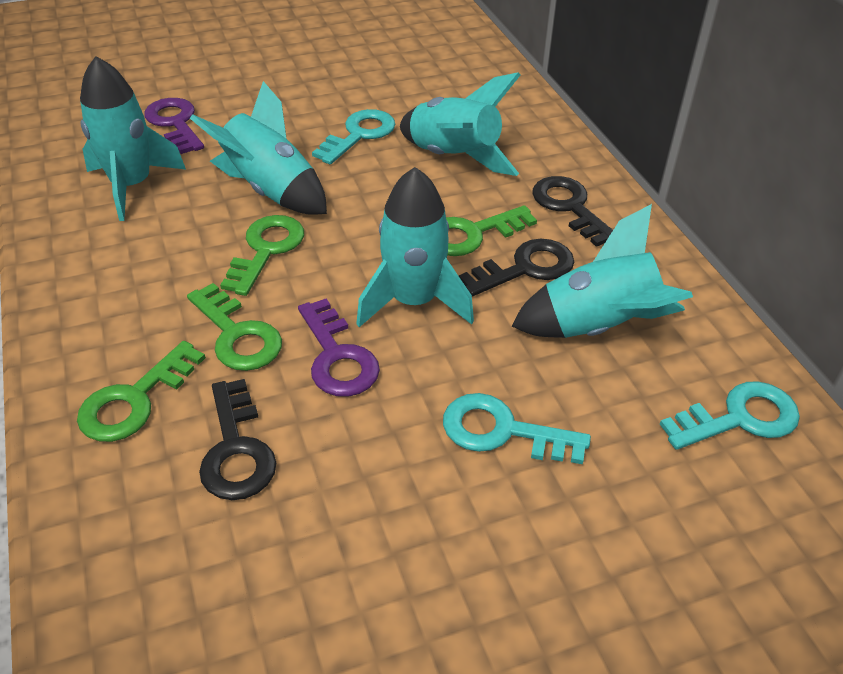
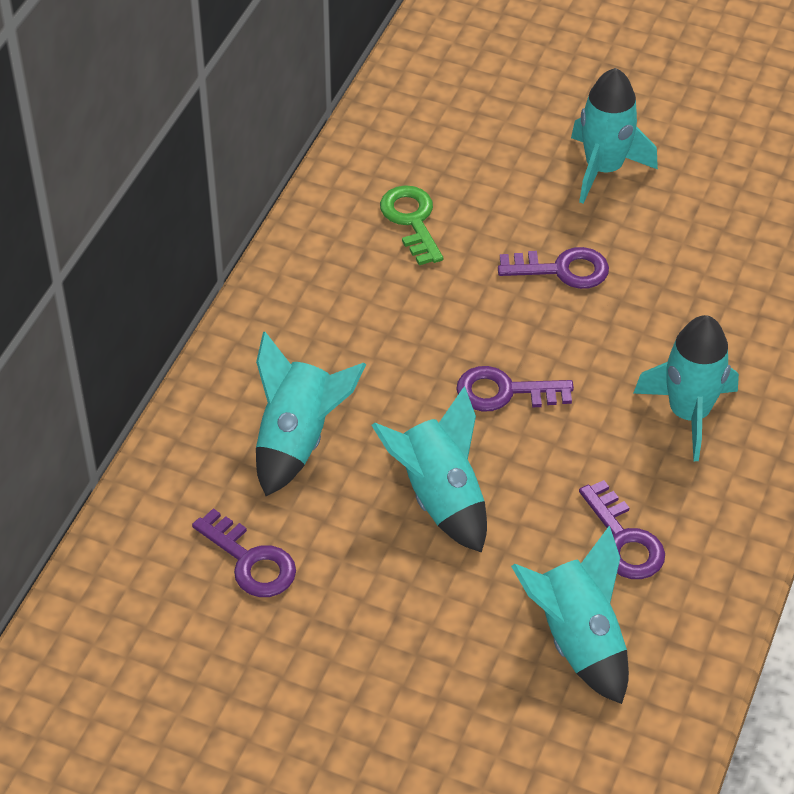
black key: [199,379,276,500] [459,239,574,296] [532,176,613,247] = 3 -> none = 0
green key: [77,341,206,442] [187,283,282,371] [220,215,304,296] [446,205,537,256] = 4 -> [380,185,443,265] = 1
purple key: [144,98,204,154] [298,299,380,397] = 2 -> [192,508,296,597] [456,366,574,412] [498,247,609,289] [579,480,665,579] = 4
turquoise key: [312,109,396,165] [443,393,591,464] [660,381,800,450] = 3 -> none = 0

